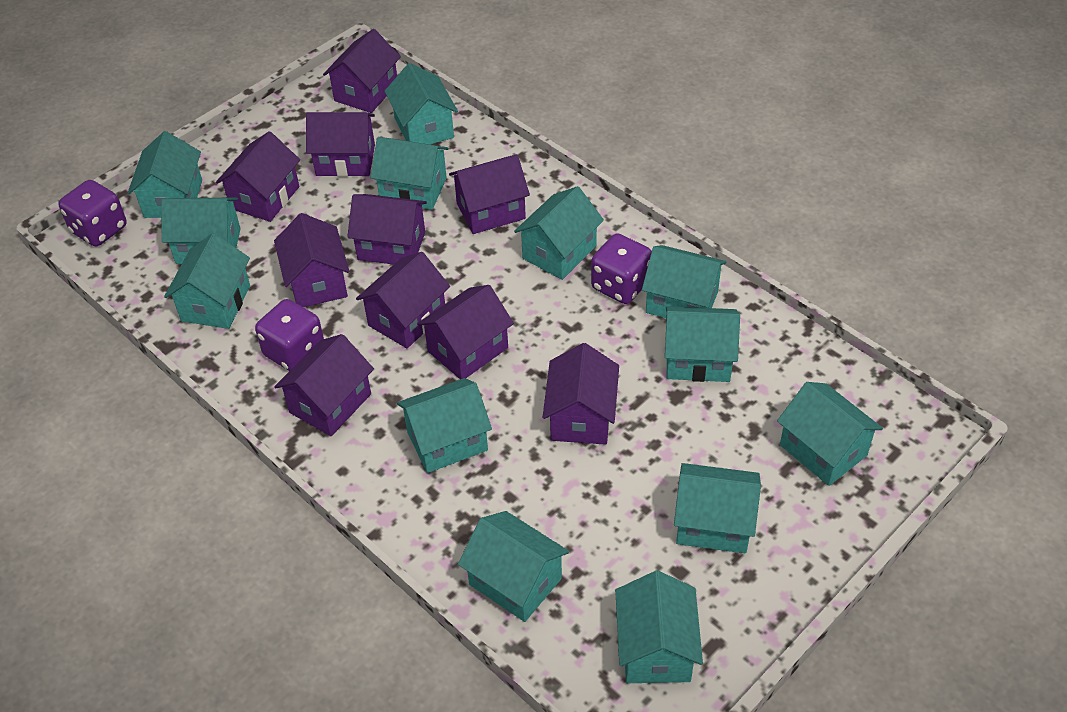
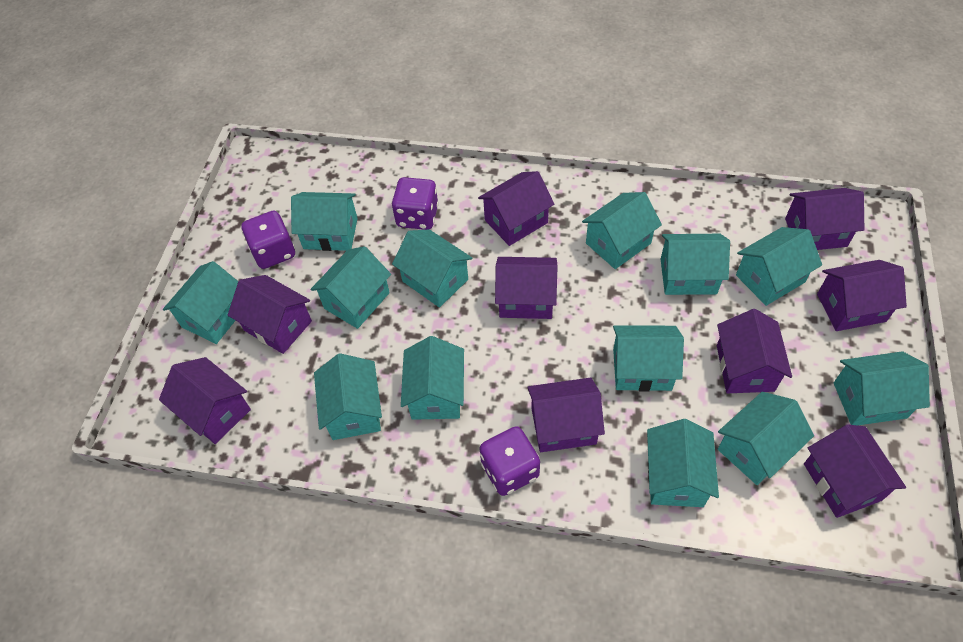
purple house: [216,131,300,222] [274,213,349,307] [274,334,374,436] [306,112,375,177] [323,29,401,113] [347,194,427,265] [356,252,450,348] [417,285,514,379] [449,155,530,234] [543,343,619,445] = 10 -> [159,357,251,444] [228,275,312,354] [478,171,554,246] [495,257,557,319] [527,377,605,452] [717,309,792,394] [785,188,864,250] [804,424,906,518] [817,260,907,331] = 9

